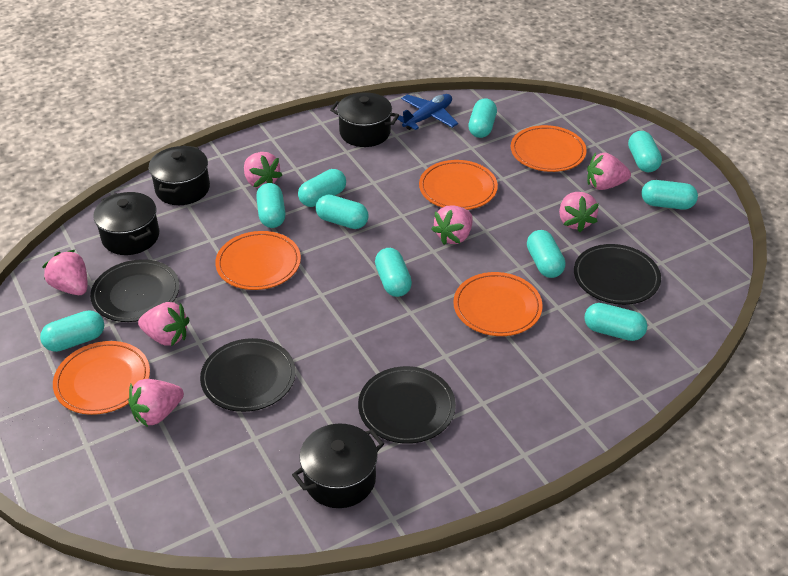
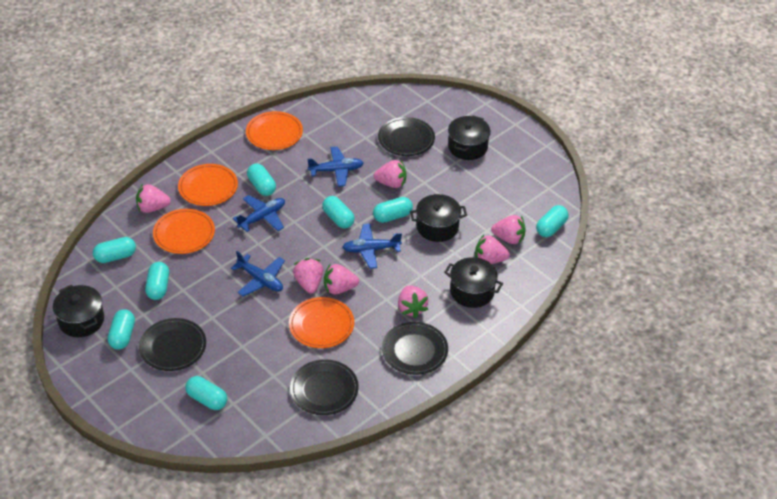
blue plane: [397,94,458,130] = 1 -> [231,251,285,296] [233,195,285,232] [308,147,363,187] [342,224,402,269] = 4
orange plate: [53,341,150,415] [215,231,301,290] [419,160,498,210] [453,272,543,336] [511,125,587,172] = 5 -> [153,209,215,254] [178,164,238,206] [246,111,303,150] [289,297,354,348] = 4
turquoise capsule: [40,310,104,352] [256,183,286,228] [298,169,346,207] [316,194,368,229] [375,248,412,297] [468,98,497,138] [527,230,566,278] [584,303,647,341] [628,131,662,172] [642,180,698,210] = 10 -> [93,237,136,263] [108,309,135,350] [145,262,169,300] [185,376,227,410] [247,164,276,196] [322,196,355,229] [373,197,413,223] [536,205,568,237] = 8

